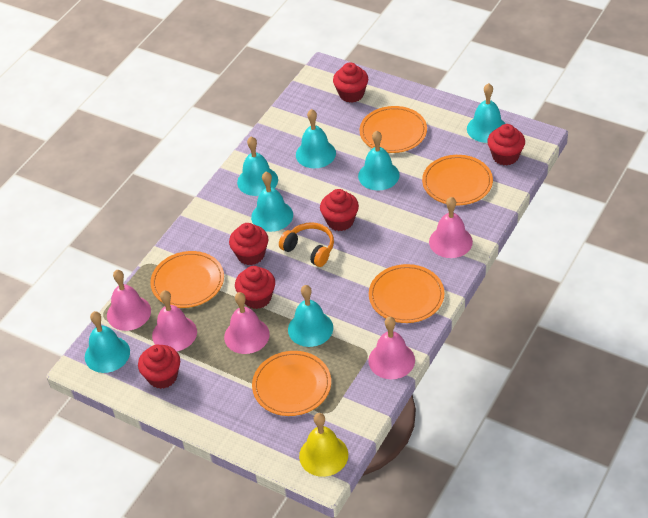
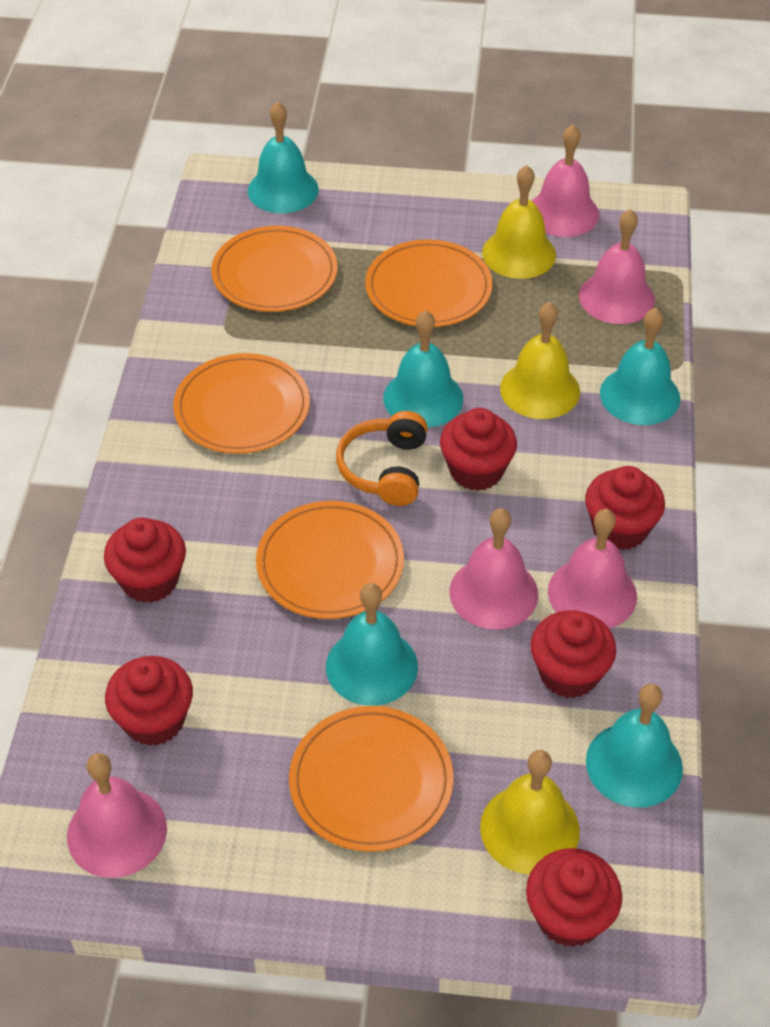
turquoise bell: [85,311,130,373] [237,137,278,196] [251,172,293,232] [288,285,333,347] [296,109,336,168] [358,131,400,190] [467,83,505,143] = 7 -> [248,101,319,213] [326,583,418,706] [383,310,463,428] [586,684,683,808] [600,308,680,425] = 5
yellow bell: [299,413,348,477] = 1 -> [480,750,580,875] [482,165,556,279] [500,302,580,419] = 3

